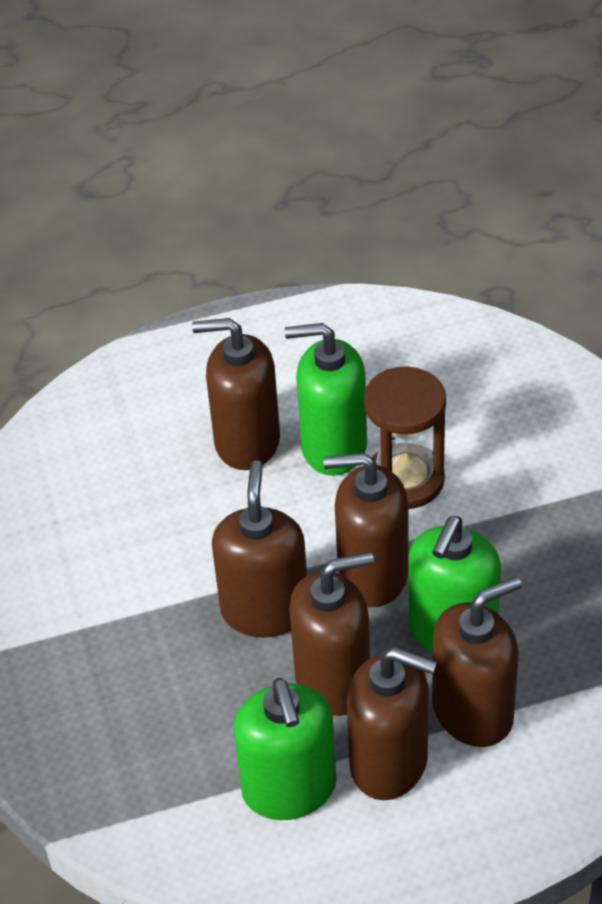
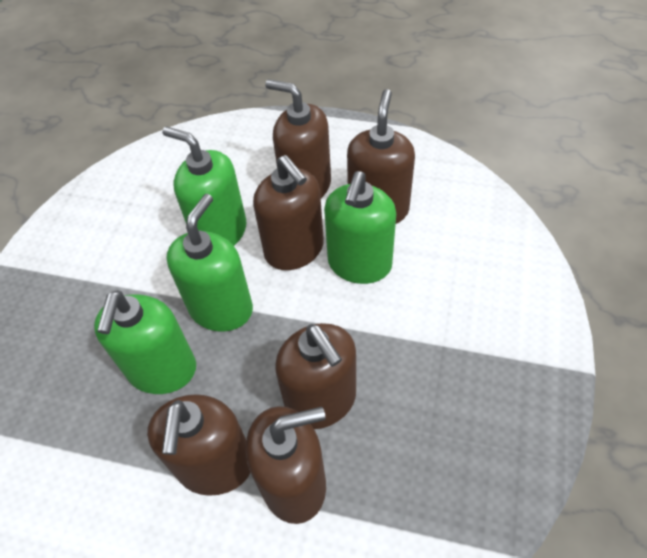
brown hourglass: [364,366,446,509] = 1 -> none = 0
green soap dispenser: [233,678,336,820] [285,323,367,476] [409,516,501,653] = 3 -> [94,290,196,394] [162,126,246,246] [167,194,253,332] [324,171,396,284] = 4

